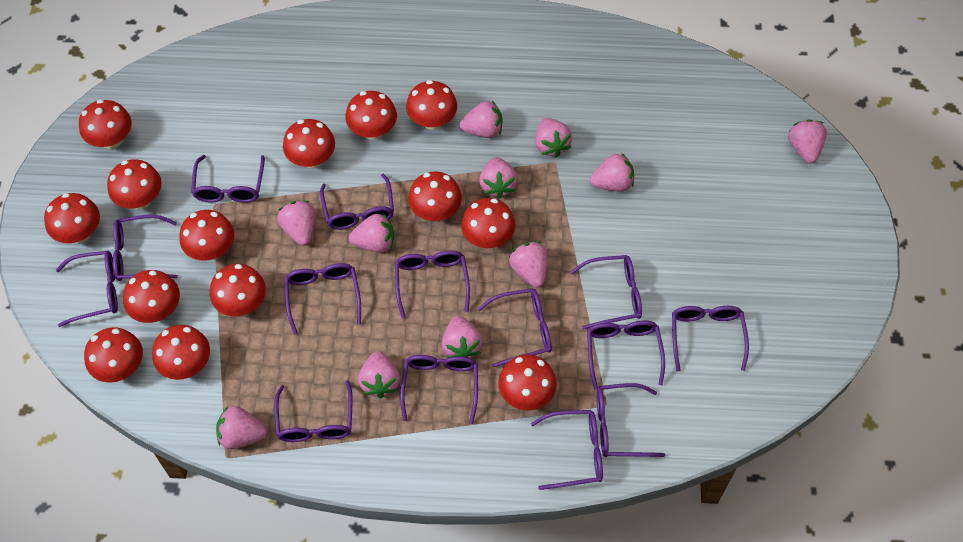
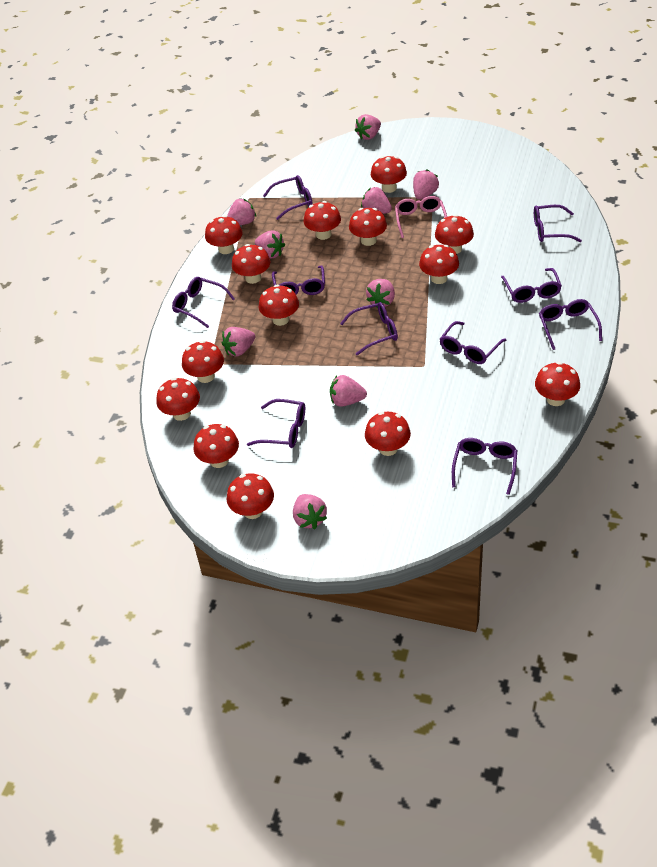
pink glasses: none = 0 -> [395,196,447,238] = 1
pink strawberry: [216,406,267,449] [277,201,316,246] [349,213,394,253] [358,351,400,398] [442,316,483,358] [459,101,503,138] [479,157,518,199] [509,241,548,288] [535,118,572,158] [590,153,634,191] [788,120,827,163] = 11 -> [222,327,255,357] [227,198,256,225] [255,230,285,258] [293,494,327,529] [330,375,367,407] [355,114,381,140] [361,187,392,214] [366,279,395,308] [413,169,439,200] = 9
purple glasses: [56,251,118,327] [113,215,178,281] [191,155,265,203] [274,380,352,442] [284,263,361,335] [320,174,394,230] [395,250,470,319] [400,355,478,424] [478,288,552,368] [531,410,603,490] [570,255,642,330] [587,321,665,390] [596,383,665,457] [672,306,749,371] = 14 -> [172,277,235,328] [247,399,305,448] [263,175,313,220] [272,265,325,295] [340,302,398,355] [440,321,506,364] [452,438,517,495] [501,268,562,303] [534,205,582,242] [539,299,602,350] = 10

